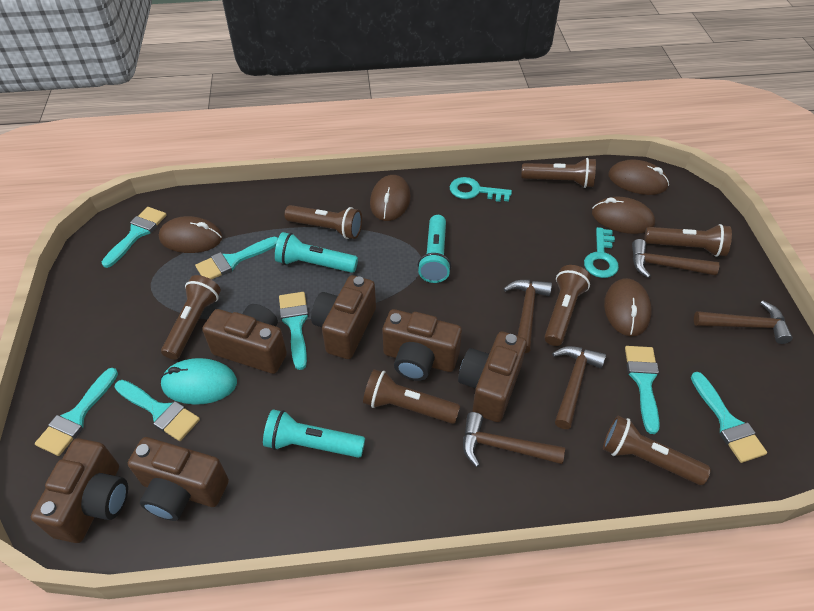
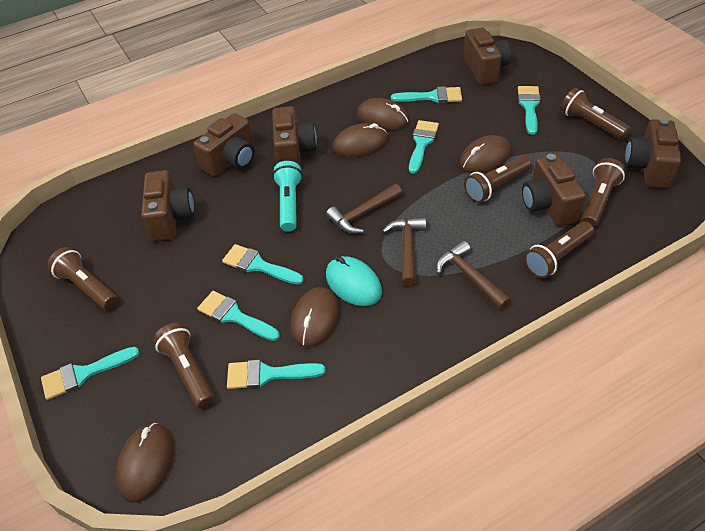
brown flashlight: [161,275,221,360] [285,205,362,239] [363,369,460,424] [521,158,596,188] [544,265,591,346] [603,416,711,485] [644,224,732,257] = 7 -> [47,247,118,310] [153,323,214,408] [464,156,532,203] [524,221,594,278] [560,88,631,140] [581,158,626,227] = 6
brown hammer: [463,412,565,467] [503,280,552,353] [552,346,606,429] [632,239,719,278] [694,300,793,344] = 5 -> [326,184,402,234] [382,217,426,286] [436,240,511,310] = 3
turquoise flashlight: [263,409,365,458] [275,232,358,273] [418,215,451,283] = 3 -> [272,161,303,232] = 1
turquoise key: [450,177,512,202] [584,227,619,278] = 2 -> none = 0

